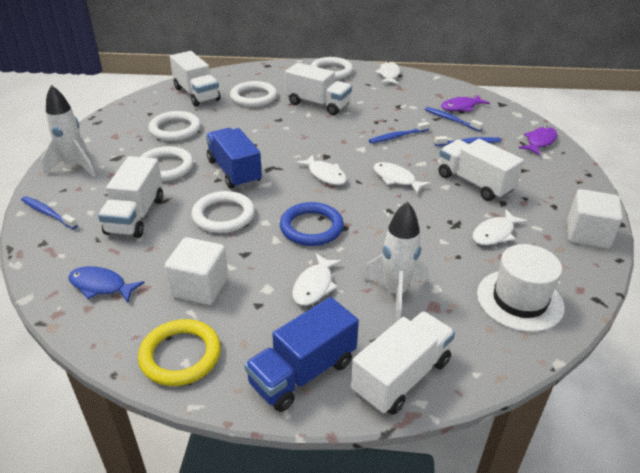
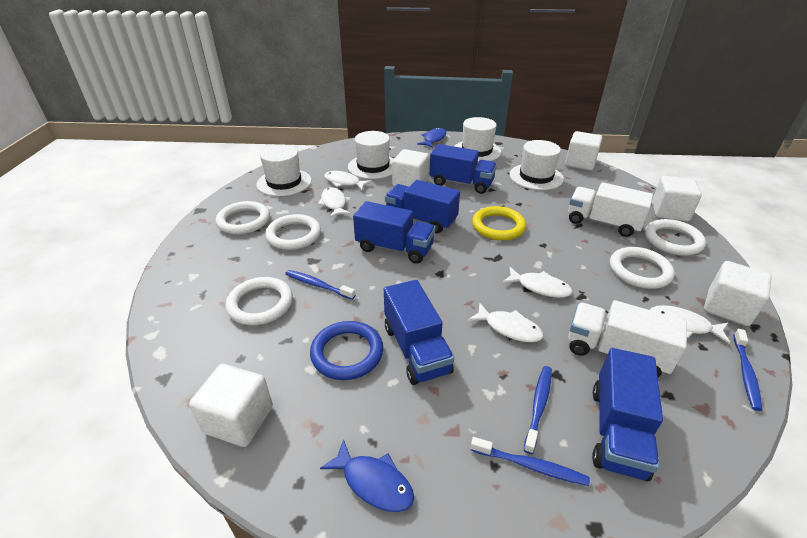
blue fish: [68,266,145,303] = 1 -> [320,439,414,512] [417,128,446,148] = 2
blue truck: [206,128,262,189] [244,297,359,412] = 2 -> [353,201,435,264] [384,280,454,385] [385,180,460,233] [430,144,497,194] [592,348,663,481] = 5
purple fish: [441,95,490,111] [519,126,557,155] = 2 -> none = 0
white cube: [165,237,228,305] [567,189,623,249] = 2 -> [189,364,273,447] [392,149,429,186] [565,131,602,171] [652,176,702,222] [704,261,772,326] = 5
white hat: [477,244,564,332] = 1 -> [256,145,312,196] [348,131,394,179] [454,117,502,162] [509,140,564,190] = 4
white rocket: [42,85,95,177] [362,201,428,321] = 2 -> none = 0
white truck: [98,156,163,238] [170,51,221,107] [285,63,352,115] [351,311,455,415] [439,139,524,201] = 5 -> [568,182,653,237] [568,300,687,377] = 2

